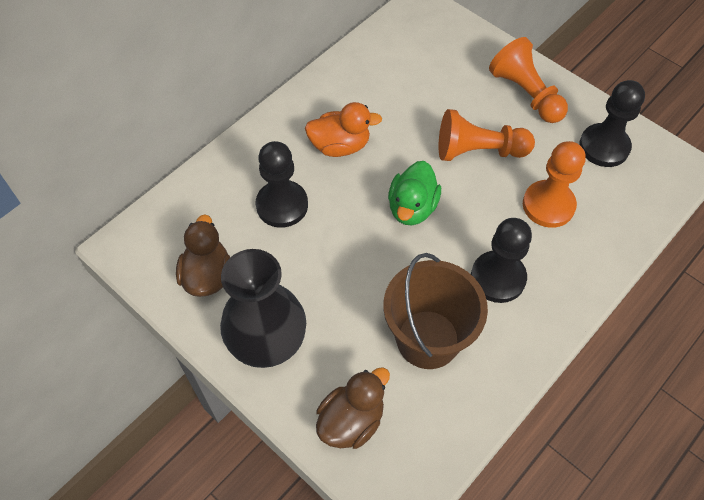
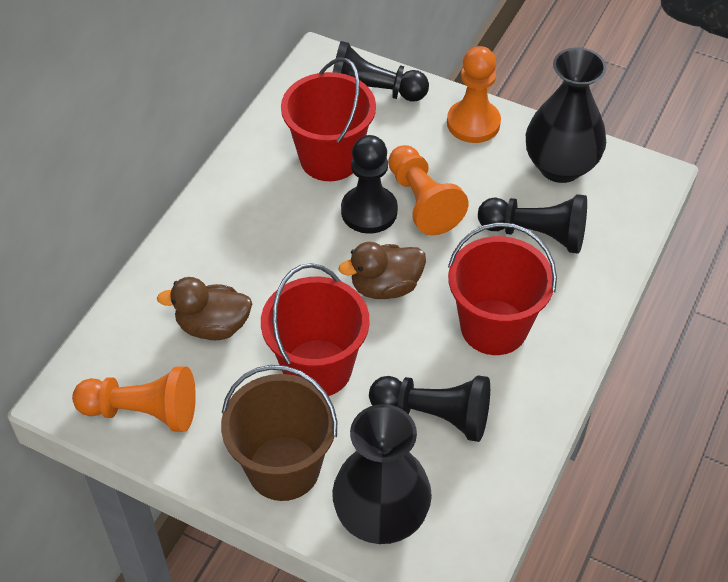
black pawn: [256,141,308,228] [471,218,532,303] [579,80,645,167] = 3 -> [333,41,429,102] [341,135,398,234] [369,375,490,442] [478,194,587,254] = 4
black vase: [220,249,306,368] = 1 -> [332,404,432,544] [526,47,606,183] = 2
green duck: [388,161,441,225] = 1 -> none = 0
orange duck: [305,102,382,157] = 1 -> none = 0
red bucket: none = 0 -> [261,263,370,396] [281,57,376,181] [448,222,557,355] = 3

